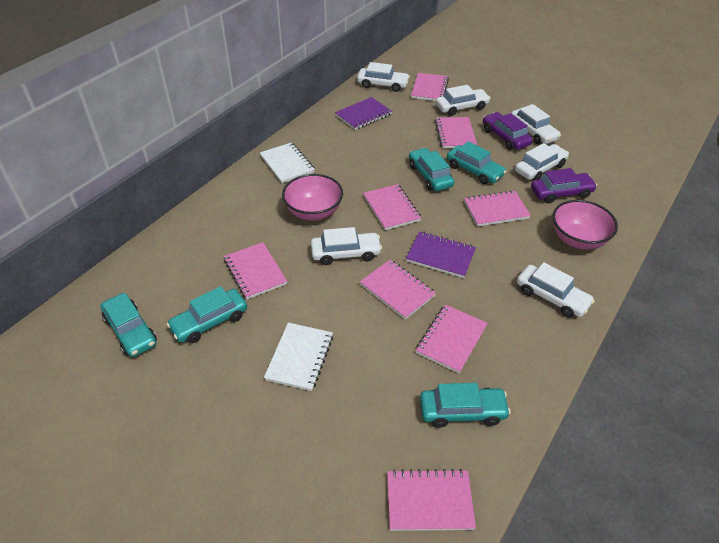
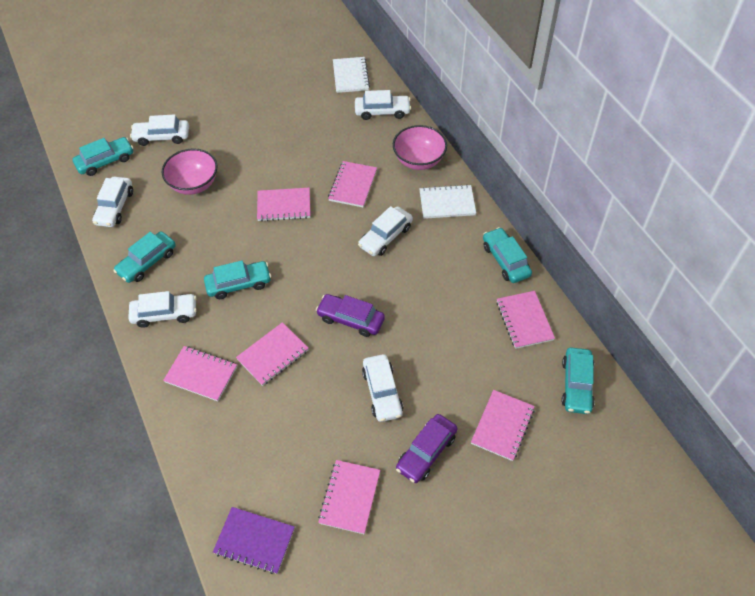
pink notebook: [224,242,287,299] [360,260,436,319] [363,184,421,230] [387,469,476,531] [411,73,449,101] [416,304,488,373] [435,117,477,148] [464,190,531,227] = 8 -> [163,346,237,401] [236,322,309,386] [257,188,311,221] [318,460,380,534] [328,161,377,207] [471,390,535,461] [497,291,555,349] = 7
purple notebook: [335,97,392,130] [406,231,476,278] = 2 -> [213,507,295,574] = 1

